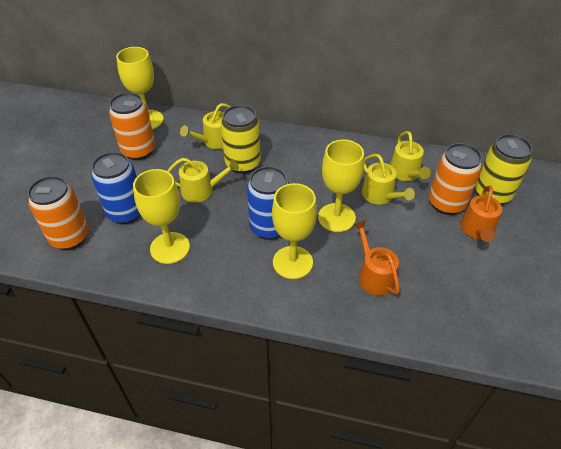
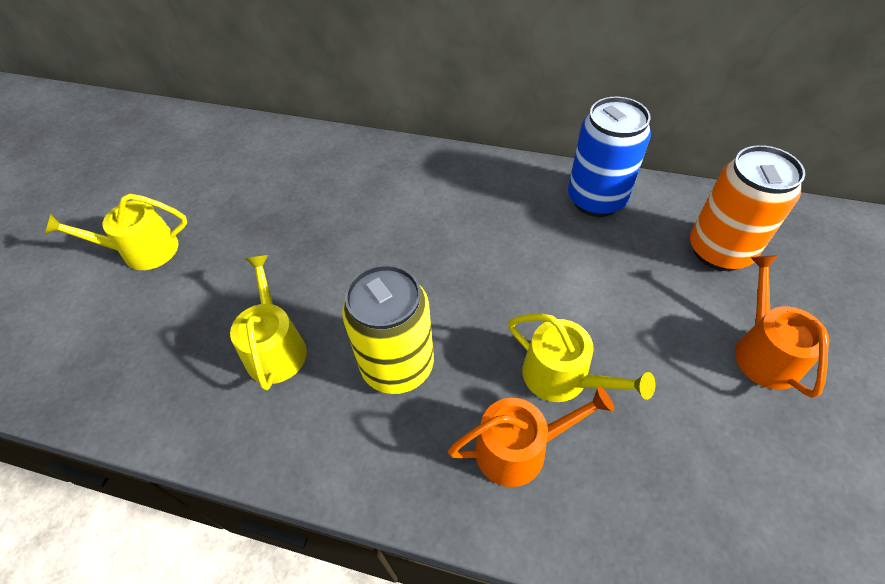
blue can: [91,152,140,224] [247,166,289,240] = 2 -> [568,97,651,217] = 1
orange can: [28,176,89,250] [109,92,155,160] [429,143,482,215] = 3 -> [690,145,805,271] = 1
yellow can: [221,105,261,174] [475,134,532,205] = 2 -> [342,264,434,394] = 1
yellow goblet: [116,47,164,129] [133,169,190,264] [272,183,317,279] [318,139,364,232] = 4 -> none = 0
yellow watering can: [167,158,239,202] [180,103,231,149] [362,154,415,204] [390,131,431,181] = 4 -> [45,194,187,270] [230,255,307,391] [508,314,655,402] = 3

